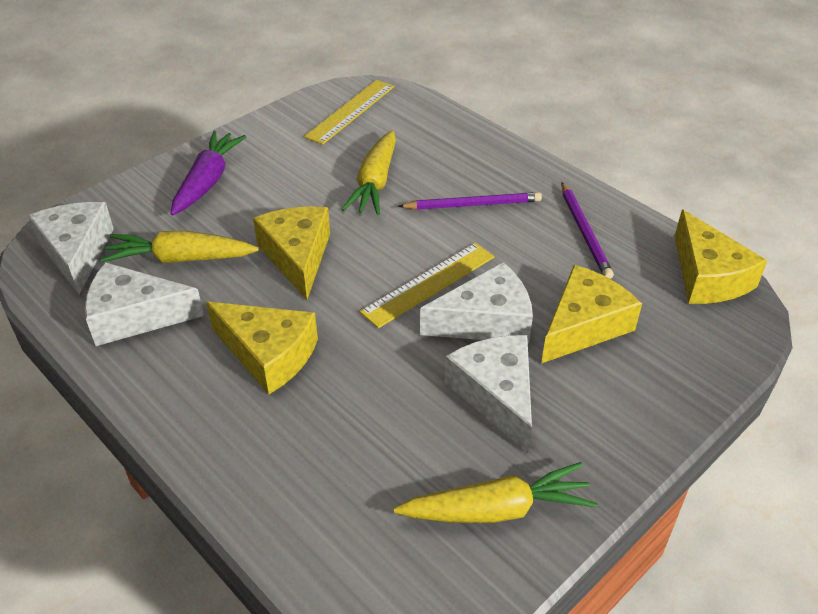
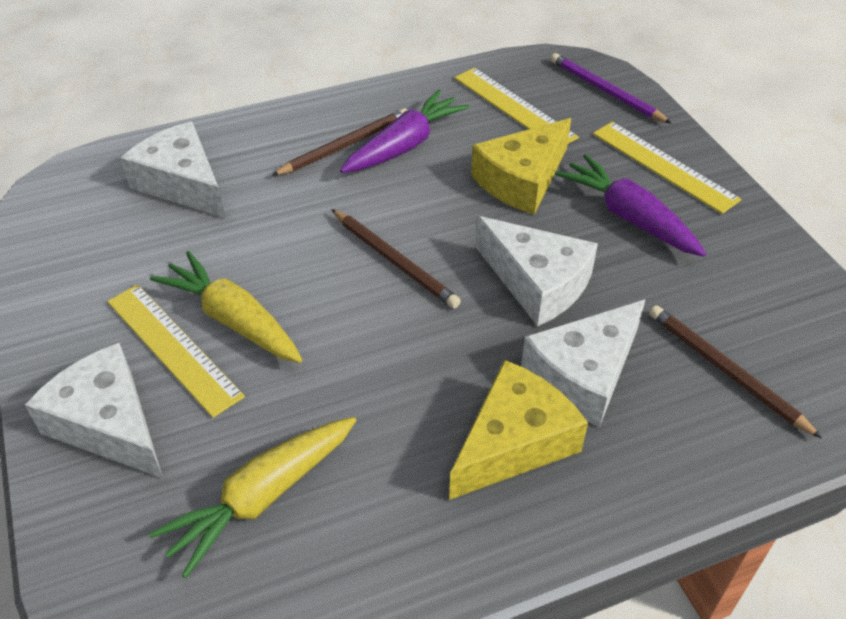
brown pencil: none = 0 -> [271,108,408,176] [331,209,461,308] [649,305,822,439] = 3
purple carrot: [170,131,246,215] = 1 -> [340,90,470,173] [555,154,706,257] = 2
purple pencil: [398,192,542,210] [561,182,614,279] = 2 -> [551,53,672,124] = 1
yellow carrot: [101,231,259,263] [341,130,396,215] [393,462,597,523] = 3 -> [149,417,357,578] [150,251,302,363] = 2
yellow cheese: [206,302,318,394] [253,206,330,300] [541,265,642,364] [675,210,767,304] = 4 -> [449,360,588,500] [471,118,571,215] = 2
yellow ruler: [304,80,394,145] [360,243,494,328] = 2 -> [107,284,245,418] [454,68,579,144] [593,122,741,214] = 3

